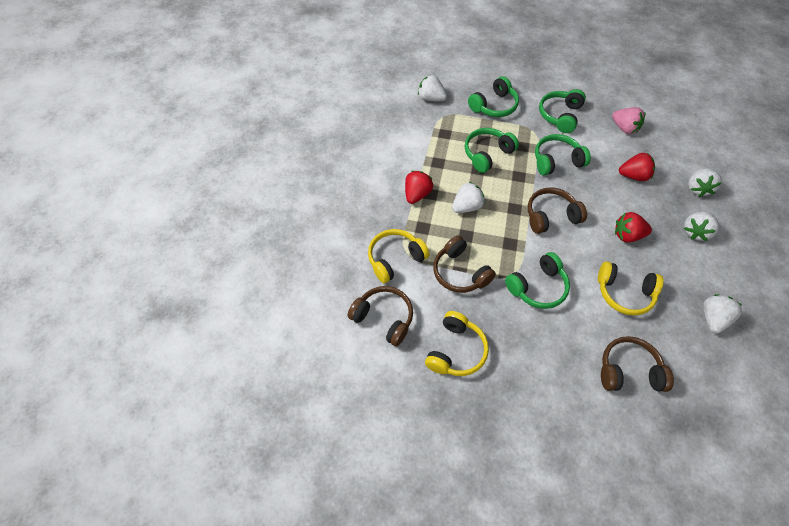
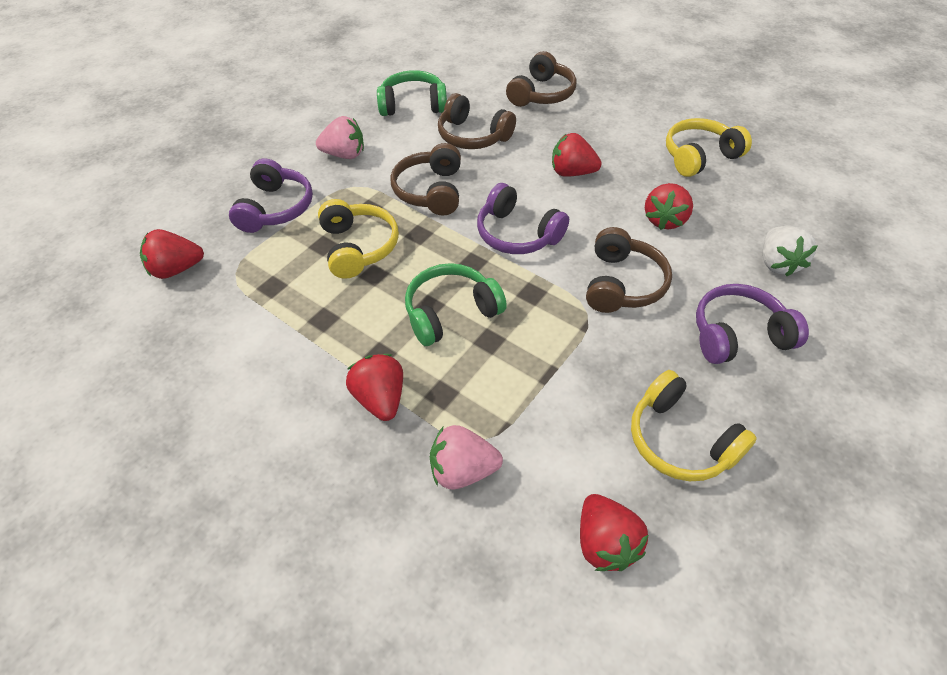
green headphones: [465,128,519,173] [468,76,519,117] [505,252,570,309] [535,134,591,176] [539,89,586,133] = 5 -> [377,70,447,116] [405,263,507,346] = 2
pink strawberry: [612,107,645,134] = 1 -> [316,116,364,159] [430,425,503,490] = 2
purple headphones: none = 0 -> [229,158,313,233] [477,183,569,254] [696,284,809,364] = 3
red strawberry: [405,171,433,204] [615,212,652,243] [619,153,655,181] = 3 -> [140,229,204,279] [346,354,403,421] [552,133,602,177] [580,494,649,571] [645,183,693,230] = 5
white strawberry: [418,75,447,101] [452,182,485,213] [684,211,719,241] [688,167,722,197] [703,294,742,333] = 5 -> [762,226,817,276] = 1

